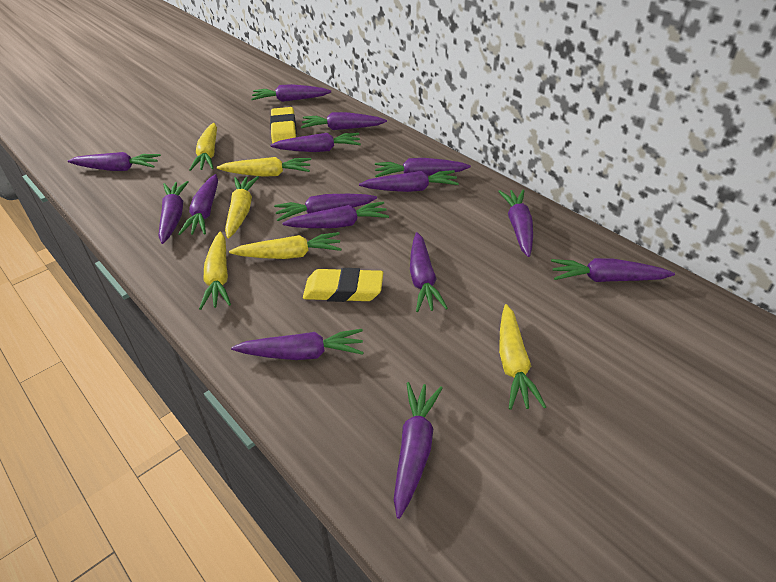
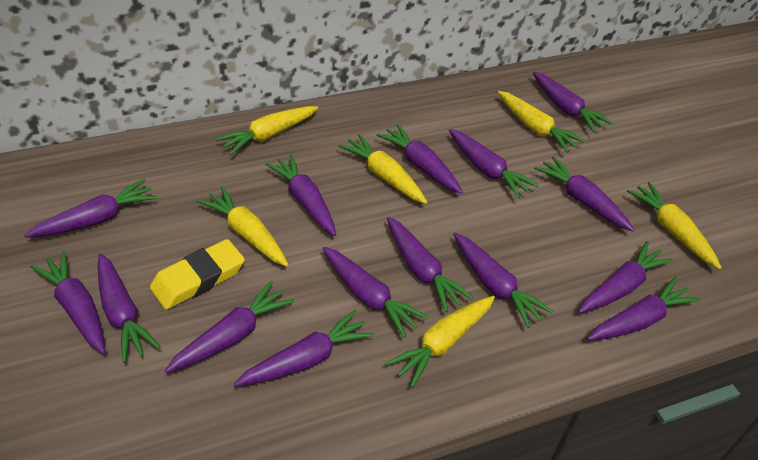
yellow eraser: [270,107,297,144] [303,268,383,302] = 2 -> [150,239,245,310] = 1

